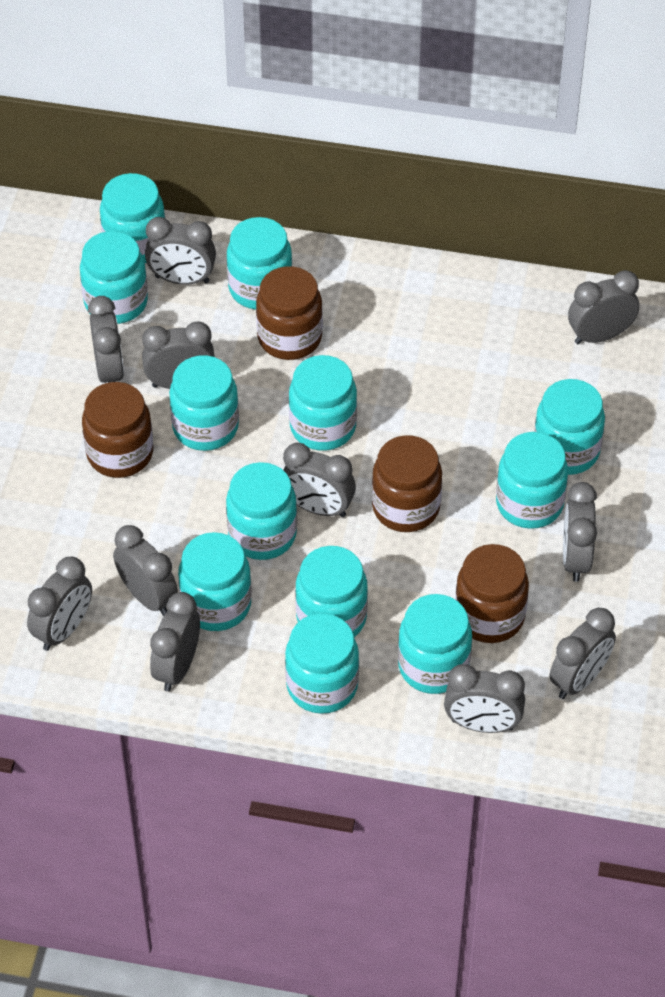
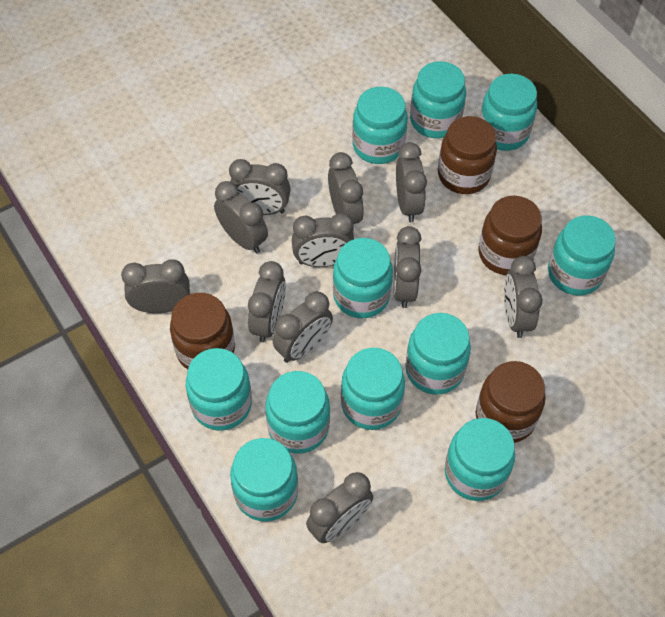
turquoise jar: [80,231,148,324] [100,173,165,263] [169,355,239,451] [178,532,252,631] [226,462,297,560] [227,217,292,310] [285,613,359,714] [289,355,357,450] [295,546,368,637] [398,594,472,694] [496,432,568,529] [534,379,605,475] = 12 -> [186,348,252,431] [230,438,298,522] [266,371,330,454] [333,238,393,318] [341,348,405,430] [352,87,408,164] [405,313,471,395] [410,61,466,138] [444,418,515,501] [480,74,537,151] [548,215,616,295] = 11

